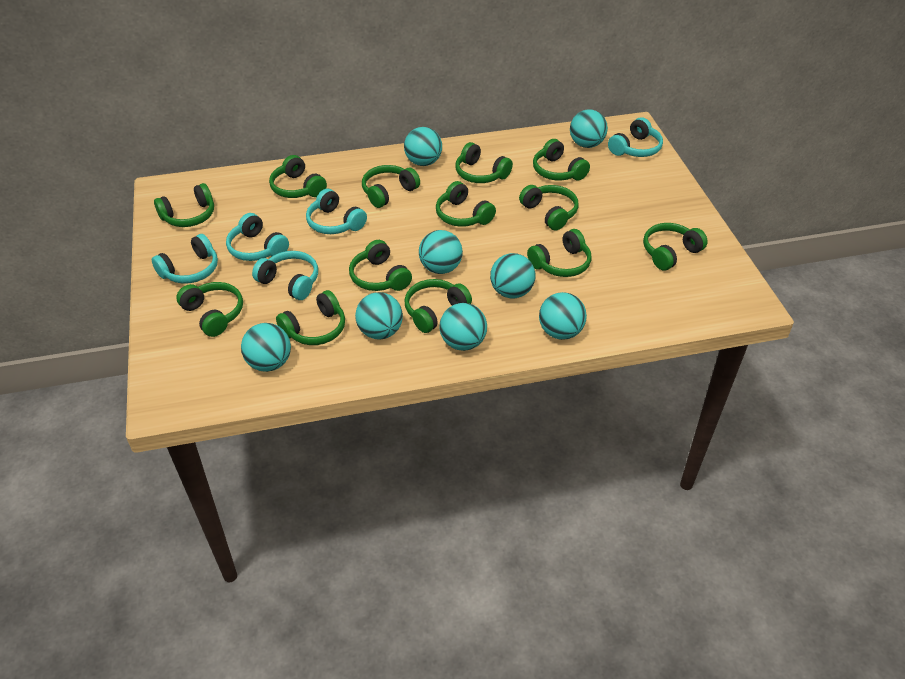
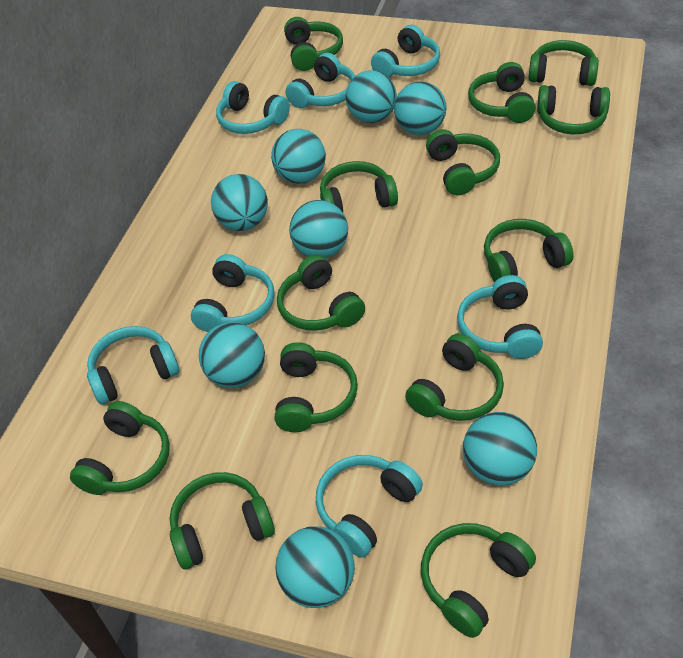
turquoise headphones: [152,234,218,284] [226,213,289,261] [252,251,318,300] [306,189,367,234] [608,117,663,157] = 5 -> [87,326,180,405] [191,254,275,332] [216,81,290,134] [286,53,355,108] [316,455,423,558] [371,25,440,77] [457,275,543,359] = 7

